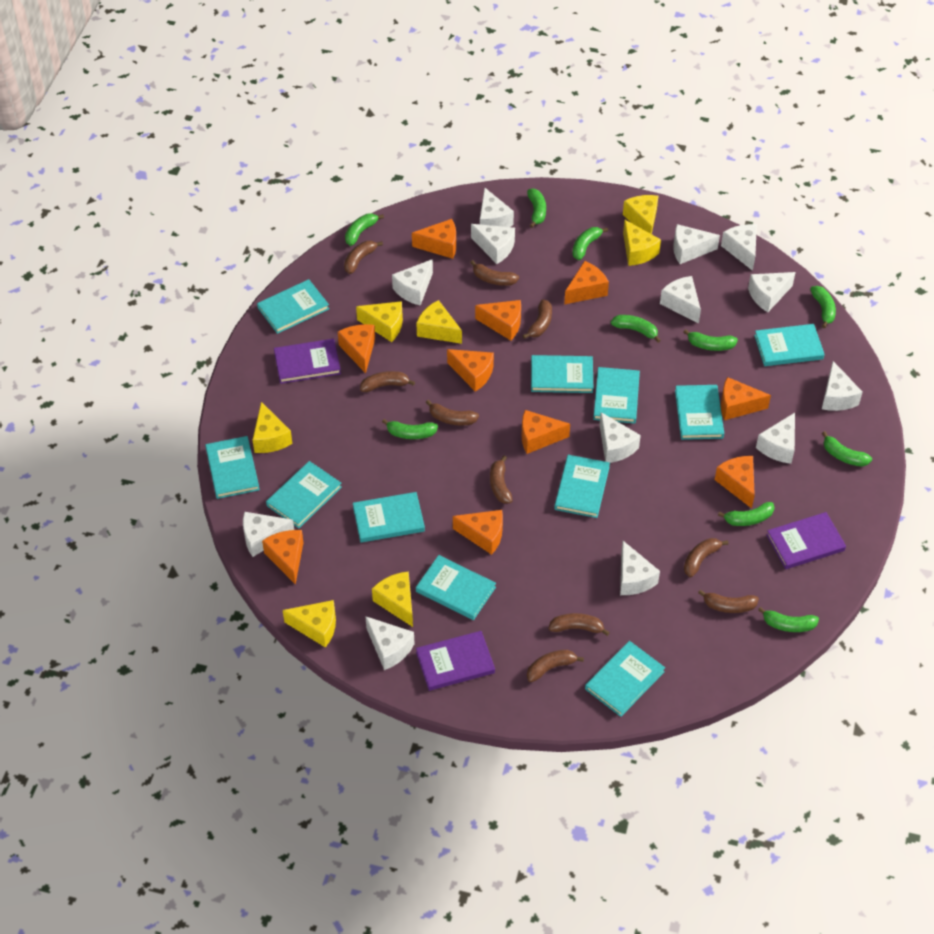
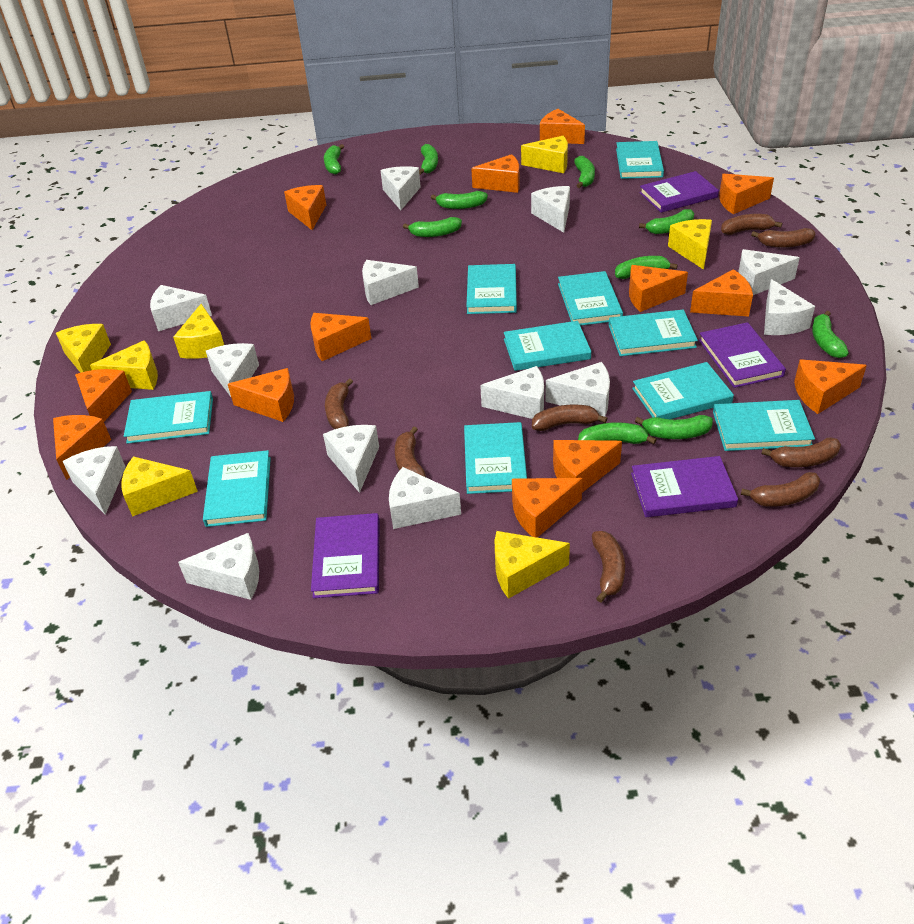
brown banana: [344,241,383,274] [360,371,415,392] [426,400,479,425] [470,260,519,286] [490,455,513,504] [523,299,552,339] [527,650,584,682] [548,613,610,636] [684,538,728,577] [698,590,759,613] = 10 -> [325,378,353,429] [395,426,426,477] [532,404,607,431] [592,531,625,603] [721,214,782,235] [741,472,820,507] [751,228,815,248] [761,437,841,467] = 8
orange cheese: [262,530,303,585] [338,324,375,373] [412,219,456,259] [447,349,494,392] [453,510,503,555] [475,300,521,341] [521,410,570,454] [564,261,609,305] [715,456,755,508] [721,377,771,420] = 10 -> [53,415,111,480] [75,369,132,421] [228,368,294,422] [284,185,326,230] [310,313,371,361] [471,154,520,193] [512,478,583,538] [540,109,585,144] [553,440,622,492] [629,265,688,312] [690,269,753,317] [719,174,774,214] [794,359,867,414] = 13
purple book: [274,339,341,384] [416,631,495,691] [766,512,846,569] = 3 -> [311,513,380,598] [631,456,738,517] [639,171,719,213] [699,322,786,388] = 4
turquoise book: [205,436,260,499] [257,279,329,334] [266,461,342,528] [353,492,425,542] [416,555,496,620] [531,355,593,393] [554,455,610,518] [585,641,665,717] [593,367,640,424] [675,385,724,440] [754,324,825,366] = 11 -> [124,391,213,444] [203,450,271,527] [464,422,527,494] [466,264,517,314] [504,321,591,371] [558,271,623,326] [609,310,698,356] [616,141,664,179] [632,362,734,419] [713,400,815,451] = 10

